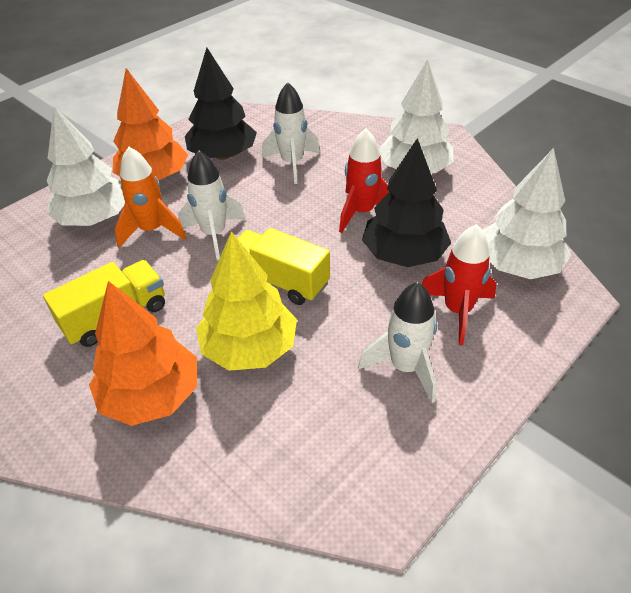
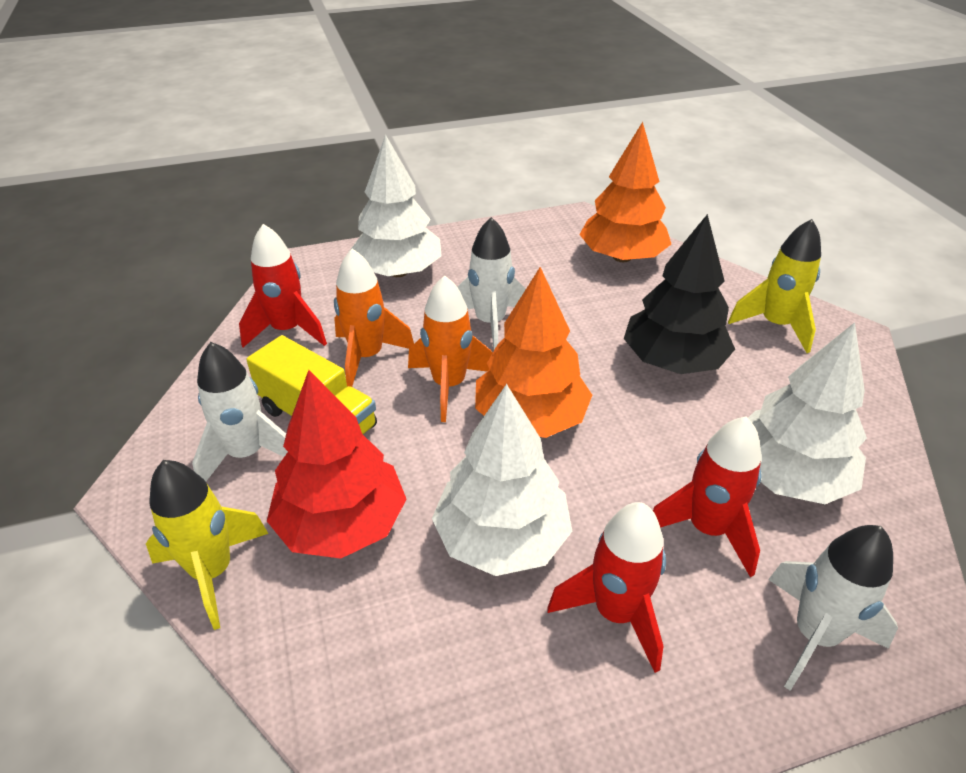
black tree: [185,47,257,160] [362,138,451,267] = 2 -> [624,214,735,374] = 1
orange rocket: [114,147,186,248] = 1 -> [334,249,414,387] [408,275,493,422] = 2
red rocket: [339,128,389,233] [422,224,497,345] = 2 -> [239,224,327,347] [547,502,666,673] [653,417,762,577] = 3
red tree: none = 0 -> [267,370,406,559] = 1
yellow rocket: none = 0 -> [146,460,268,630] [728,219,821,353] = 2
yellow tree: [196,231,297,371] = 1 -> none = 0
yellow truck: [43,260,165,347] [237,228,330,305] = 2 -> [247,335,377,434] = 1

